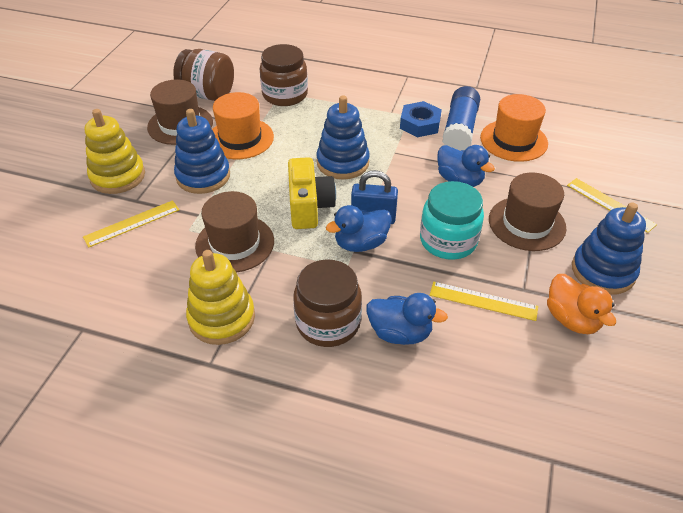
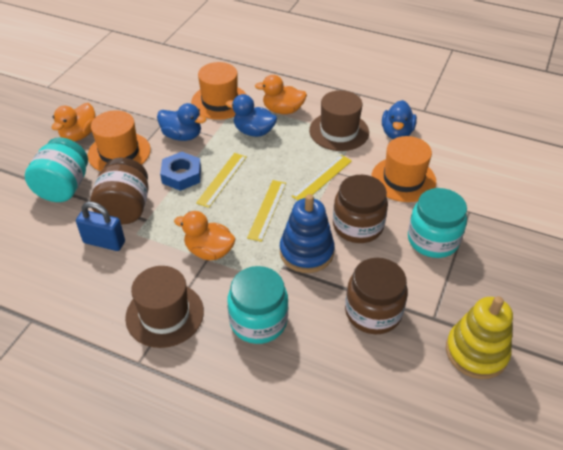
blue glue stick: [442,86,480,151] = 1 -> none = 0
blue stacking toy: [174,109,230,194] [316,96,370,179] [572,202,646,295] = 3 -> [280,194,335,273] = 1
brown hat: [147,79,213,145] [195,191,274,273] [489,172,566,251] = 3 -> [125,266,204,348] [309,90,369,151] = 2
orange duck: [547,274,616,334] = 1 -> [52,103,95,141] [174,211,236,260] [255,75,307,114] = 3
orange hat: [212,92,274,159] [480,94,548,162] = 2 -> [88,110,151,171] [191,62,247,120] [372,136,436,202] = 3
turquoise jar: [420,181,484,260] = 1 -> [25,137,88,202] [227,266,288,344] [408,188,467,258] = 3
yellow camera: [288,157,336,229] = 1 -> none = 0
yellow stacking toy: [85,109,145,194] [186,250,255,345] = 2 -> [446,296,513,379] = 1

